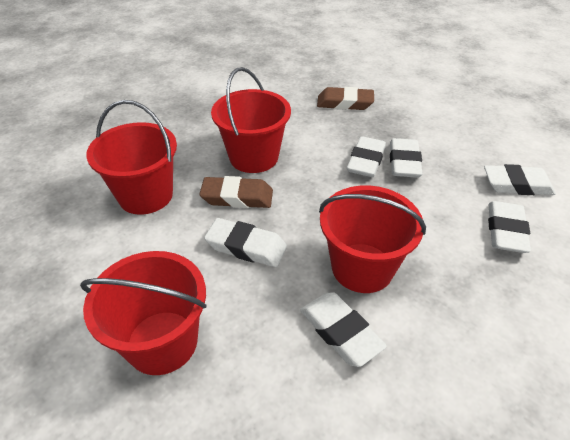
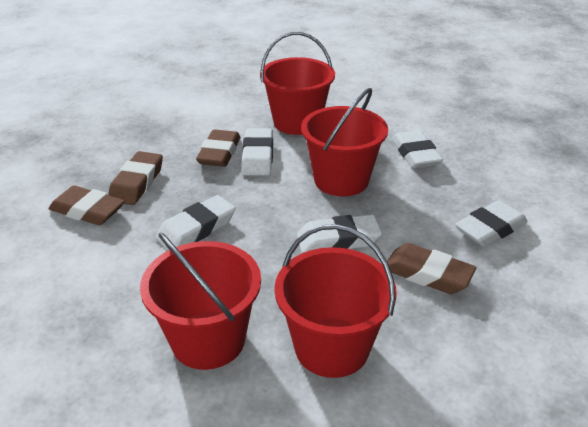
brown eraser: [200,176,273,208] [317,87,374,110] = 2 -> [49,186,125,225] [108,151,163,205] [196,129,241,167] [387,243,477,294] = 4
white eraser: [204,218,287,267] [300,292,387,367] [347,136,386,177] [390,138,423,178] [484,164,556,195] [488,201,531,253] = 6 -> [156,195,235,250] [242,128,273,176] [297,215,382,253] [392,130,443,168] [455,200,528,247] = 5

